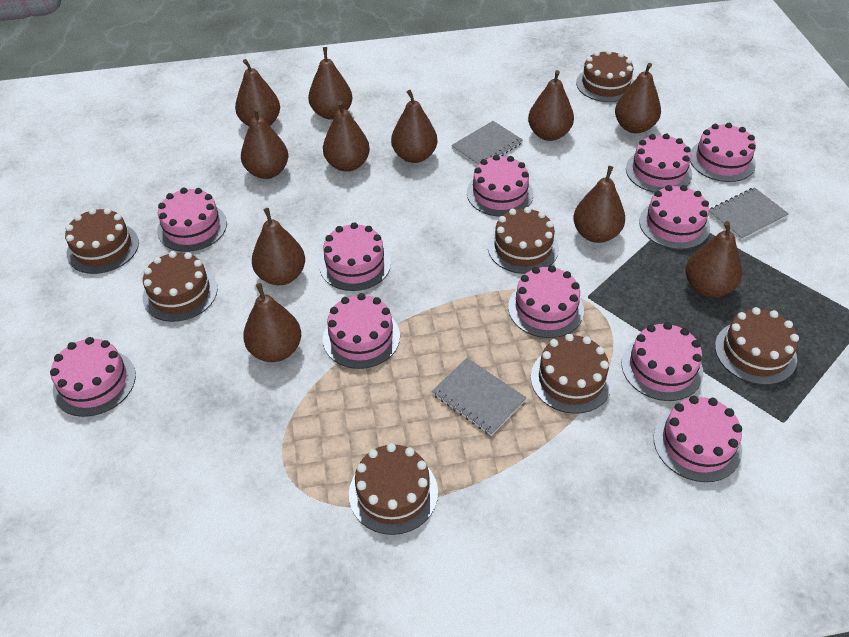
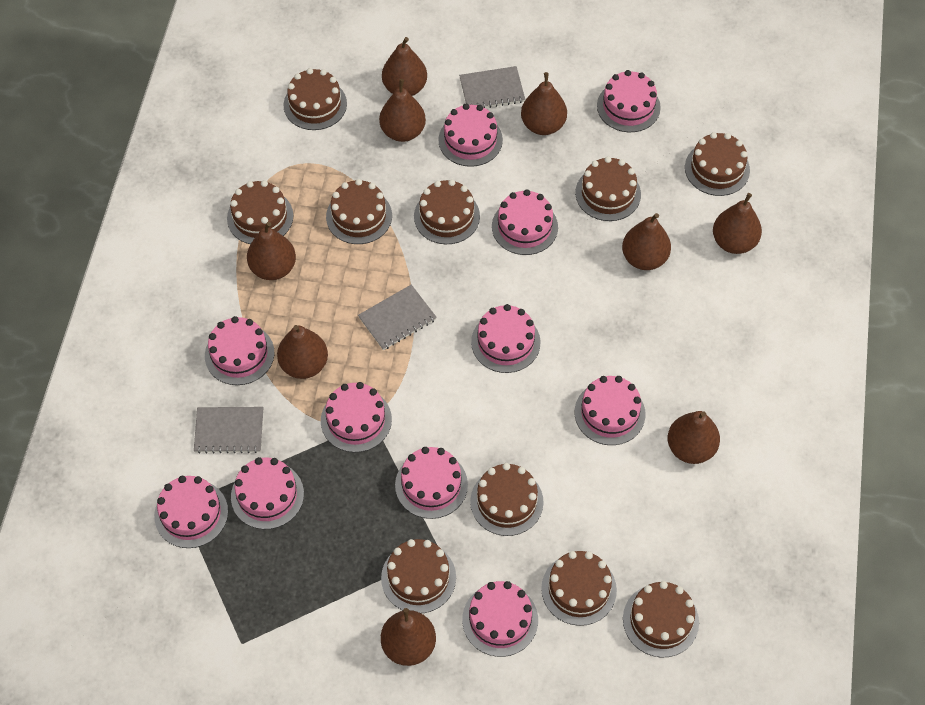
brown cake: [65,208,139,274] [143,251,218,322] [349,443,438,535] [488,207,559,274] [531,334,612,414] [576,49,634,102] [715,307,799,385] = 7 -> [227,180,293,244] [284,68,347,130] [326,179,392,244] [381,539,456,613] [414,179,480,244] [470,463,544,536] [541,551,617,626] [575,156,641,221] [623,581,699,657] [685,132,750,196] = 10
brown pear: [235,59,280,126] [241,108,289,179] [243,283,301,362] [252,208,305,285] [308,47,352,120] [323,101,370,172] [391,90,437,163] [528,70,574,141] [573,166,625,243] [615,63,661,133] [686,221,742,297] = 11 -> [247,222,296,280] [277,325,328,379] [379,79,426,142] [381,608,436,666] [382,37,427,96] [521,72,567,135] [622,213,671,270] [668,411,720,464] [713,193,762,254] = 9

